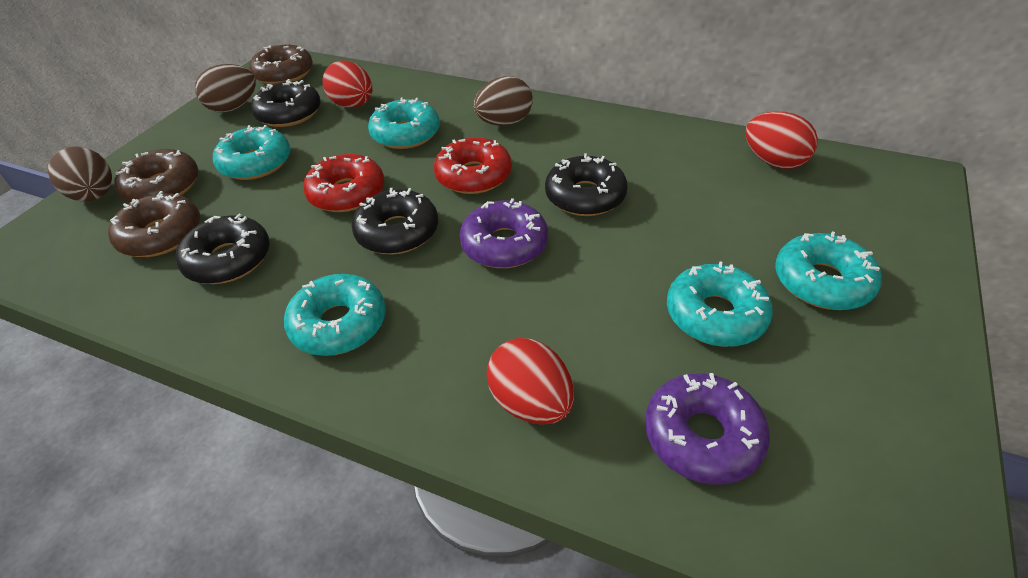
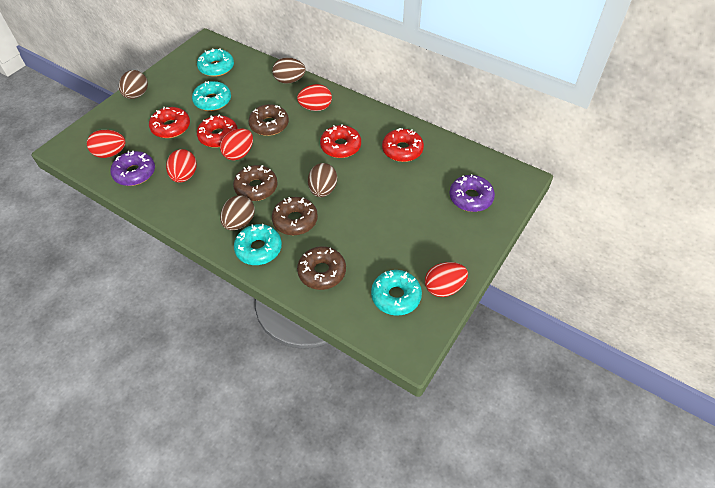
black donut: [176,214,270,284] [251,79,321,127] [351,188,438,255] [545,153,628,216] = 4 -> none = 0
brown donut: [108,191,200,257] [114,149,199,202] [249,45,313,84] = 3 -> [233,165,278,201] [248,104,289,136] [272,197,318,235] [297,246,346,290] = 4
brown egg: [48,147,112,201] [195,64,256,113] [474,76,533,126] = 3 -> [119,70,148,99] [220,195,255,230] [272,58,306,84] [308,163,337,197] = 4
red donut: [303,154,384,212] [434,137,512,194] = 2 -> [149,107,190,138] [197,115,238,148] [320,124,361,158] [382,128,424,162] = 4
red egg: [323,60,372,108] [486,338,574,425] [746,112,818,169] = 3 -> [87,130,126,158] [166,149,197,183] [220,128,253,160] [297,84,332,111] [425,262,468,297] = 5
turquoise donut: [213,125,291,180] [284,274,386,356] [368,97,440,149] [667,261,773,347] [775,231,882,310] = 5 -> [192,81,231,111] [197,48,234,77] [234,224,282,265] [371,270,422,316] = 4

